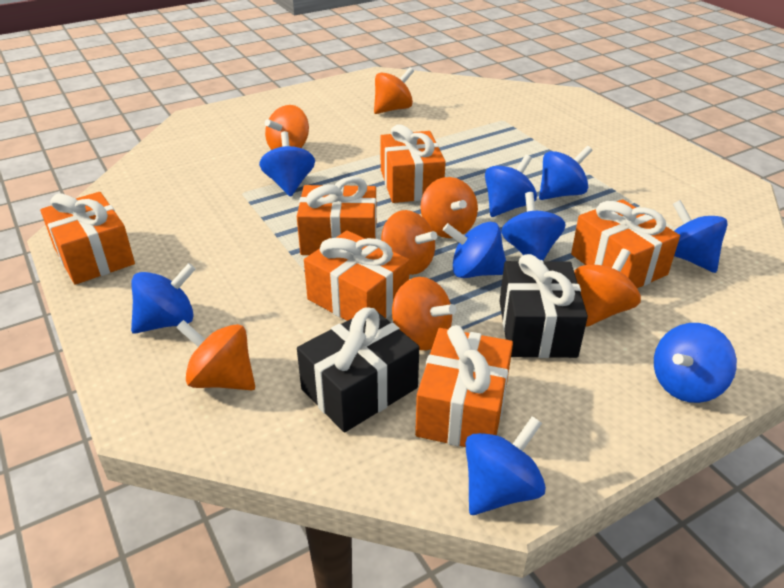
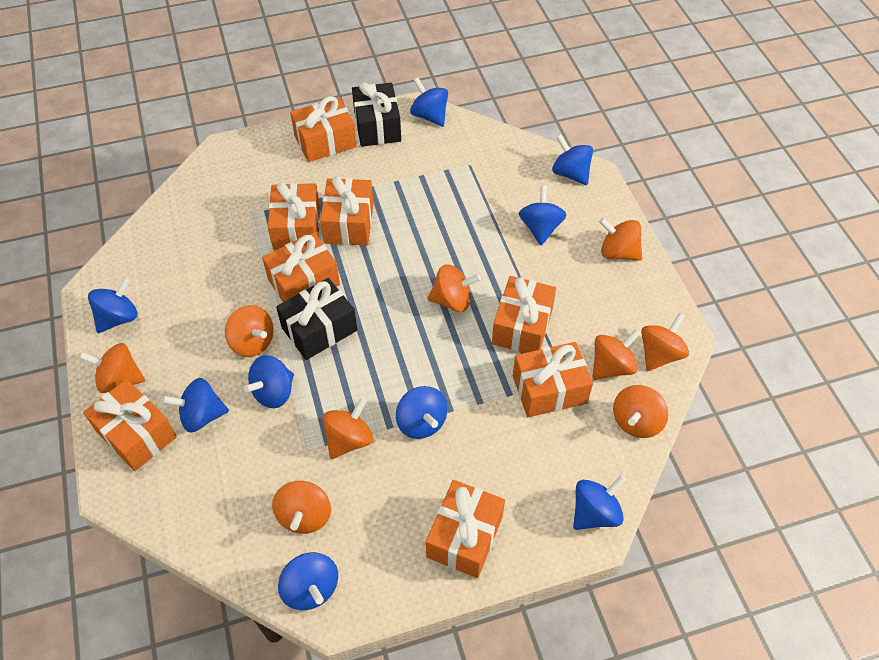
orange gift: [40,192,135,285] [297,176,377,255] [304,230,410,321] [380,124,446,203] [415,325,513,447] [571,199,680,288] = 6 -> [83,379,177,471] [262,232,340,302] [268,182,320,250] [290,96,357,162] [320,177,373,245] [426,480,505,578] [492,276,556,353] [513,342,593,417] = 8
orange spinning top: [176,320,255,390] [265,105,309,150] [374,67,414,114] [381,210,437,275] [392,277,456,350] [420,177,478,238] [574,249,641,327] = 7 -> [79,343,145,393] [225,305,274,357] [272,481,331,534] [322,397,373,459] [427,265,481,312] [592,329,641,380] [599,218,642,261] [613,385,668,438] [641,313,689,371] = 9

